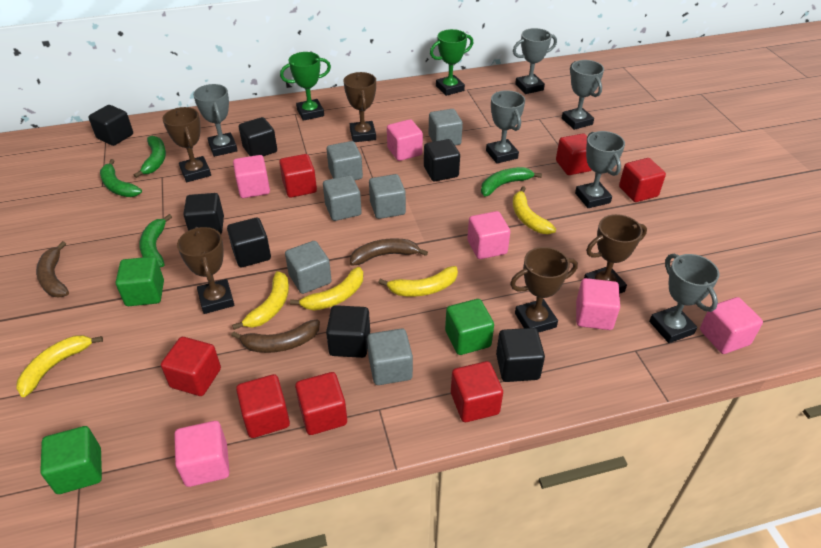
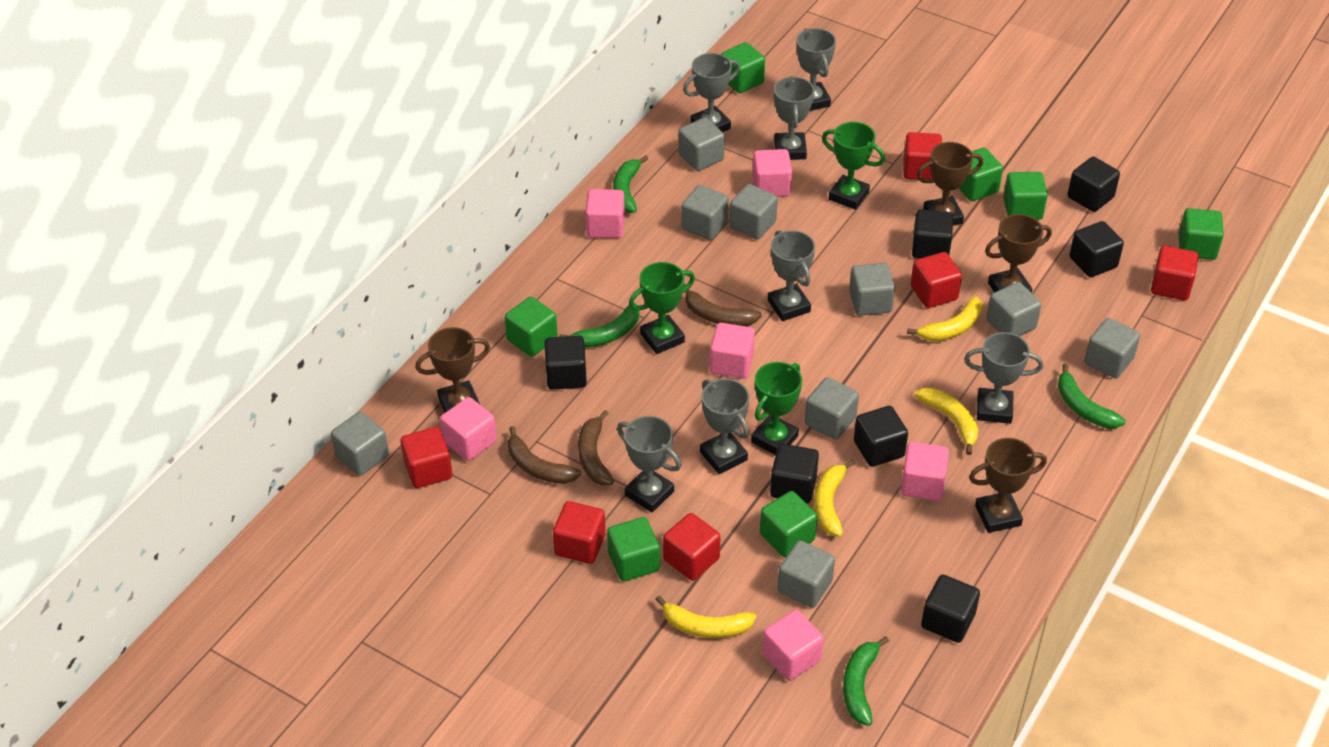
brown trophy: [162,107,211,182] [177,227,234,314] [344,72,376,142] [510,247,578,333] [584,214,647,294] = 5 -> [415,327,490,413] [917,142,983,226] [969,438,1047,533] [985,214,1052,293] = 4
green cube: [40,426,102,494] [116,257,164,306] [445,299,494,355] = 3 -> [505,297,558,357] [607,517,660,581] [721,42,765,93] [760,491,817,558] [959,148,1003,201] [1003,172,1048,220] [1179,208,1224,260] = 7
green trophy: [280,52,331,121] [430,29,473,96] = 2 -> [629,262,695,354] [751,362,802,455] [822,122,885,210] = 3
grey cube: [285,241,332,294] [323,175,362,221] [327,141,363,180] [367,328,413,385] [369,174,406,219] [429,109,463,145] = 6 -> [331,412,389,476] [679,117,725,171] [681,185,729,240] [729,184,778,240] [777,540,835,608] [805,377,859,440] [849,263,895,316] [986,282,1042,336] [1084,318,1140,379] = 9
grey trophy: [193,84,238,157] [486,90,525,164] [513,28,557,94] [562,60,604,130] [575,131,625,208] [649,254,720,343] = 6 -> [617,416,681,513] [683,53,740,132] [700,379,749,474] [768,230,815,321] [774,76,814,160] [796,28,836,111] [964,332,1043,424] = 7
red cube: [161,337,221,396] [236,374,290,438] [279,154,317,198] [295,372,347,435] [451,361,503,422] [556,133,592,175] [619,158,666,202] = 7 -> [401,427,452,488] [553,501,606,564] [663,513,720,581] [903,132,942,180] [911,252,962,308] [1151,246,1198,301] = 6
yellow banana: [16,335,103,397] [232,271,289,330] [290,267,363,311] [378,266,458,297] [513,186,556,234] = 5 -> [655,595,756,638] [814,459,855,537] [907,296,982,341] [915,388,978,455] = 4

